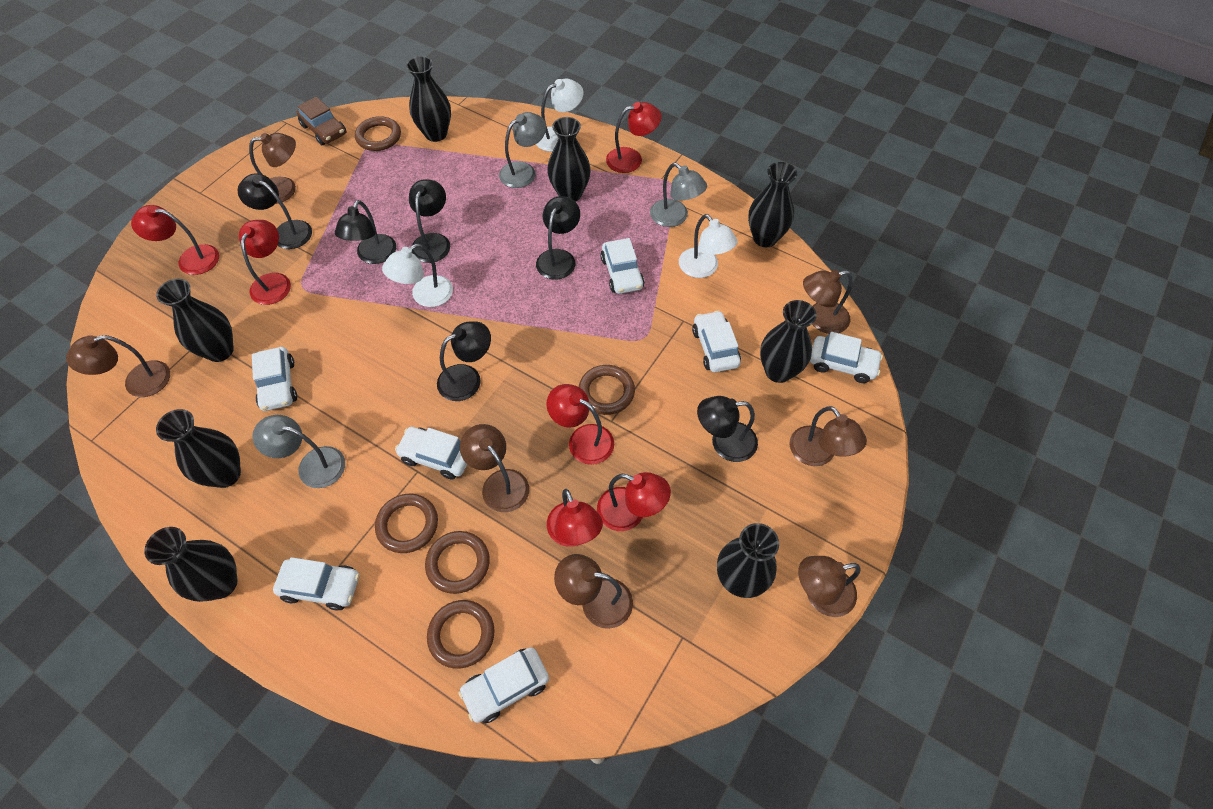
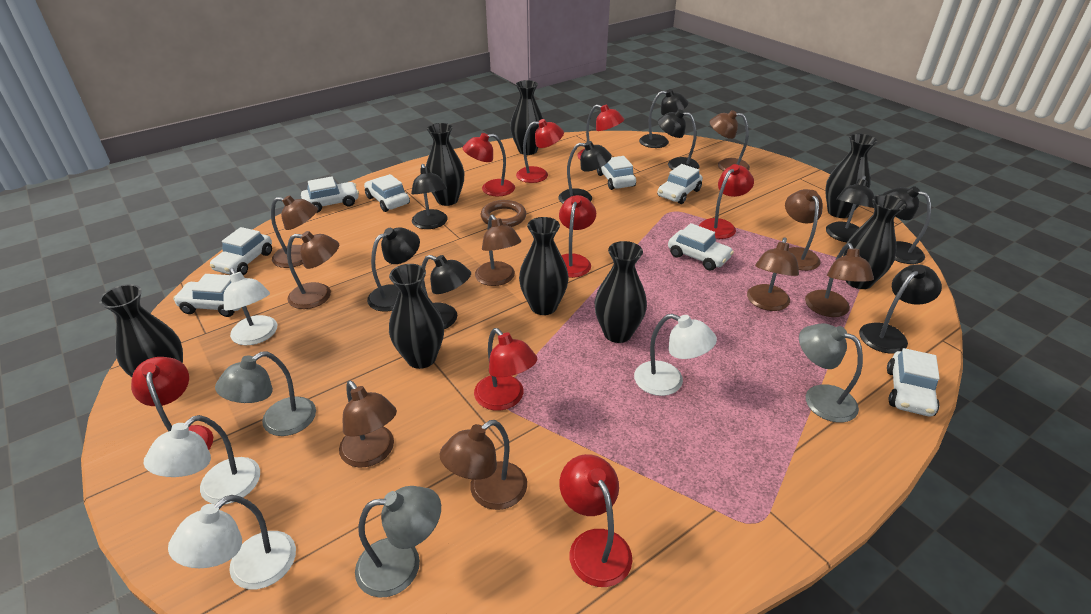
black lamp: [238,174,312,249] [335,200,396,264] [409,179,450,263] [437,322,491,401] [536,196,580,280] [697,396,758,462] = 6 -> [367,227,420,312] [411,164,448,229] [421,255,471,329] [558,141,612,204] [639,89,688,148] [658,109,699,170] [826,176,874,242] [859,264,942,354] [883,186,931,264] = 9
brown car: [297,97,347,145] = 1 -> none = 0
brown lamp: [66,335,170,397] [249,133,296,204] [460,424,529,512] [554,554,633,629] [790,406,867,466] [798,556,860,617] [803,270,853,334] = 7 -> [271,195,318,268] [287,231,339,309] [339,381,397,467] [440,420,527,510] [475,215,521,286] [710,110,750,171] [747,237,799,311] [785,189,823,271] [805,243,874,317] = 9
brown ring: [355,116,401,151] [375,494,438,553] [425,531,490,594] [427,600,495,669] [579,365,635,415] = 5 -> [481,200,526,227] = 1
red lamp: [131,205,219,275] [239,220,291,305] [546,384,614,465] [547,489,603,547] [597,472,671,531] [606,102,662,173] = 6 -> [131,357,213,450] [463,133,515,196] [474,328,537,411] [516,119,564,183] [559,195,596,278] [559,454,632,587] [577,105,624,159] [699,164,754,239] = 8
white car: [252,347,297,411] [273,557,360,611] [395,427,467,479] [458,647,549,724] [600,238,644,294] [692,310,741,372] [810,332,883,383] = 7 -> [173,274,240,317] [210,227,272,275] [301,177,359,213] [364,174,410,212] [597,156,636,190] [657,164,703,204] [668,223,734,270] [887,348,940,416] = 8
white lamp: [382,244,453,307] [536,78,583,152] [679,214,738,278] = 3 -> [144,415,260,504] [168,495,296,589] [223,268,277,345] [634,314,717,396] = 4

